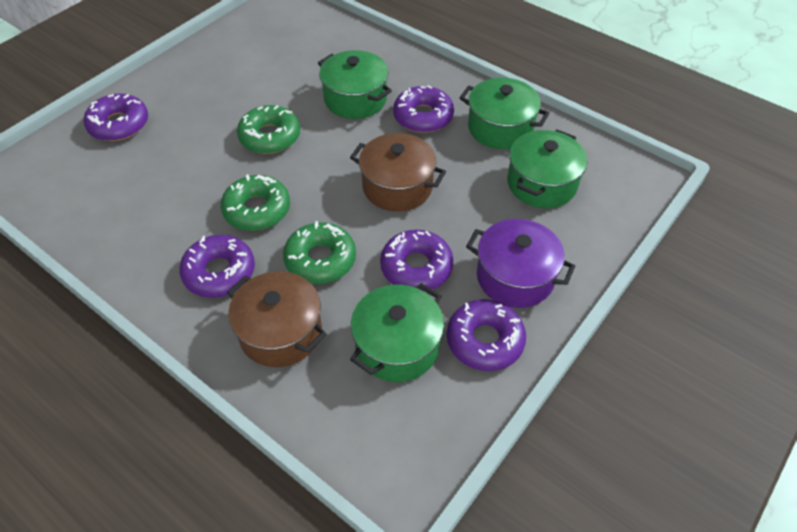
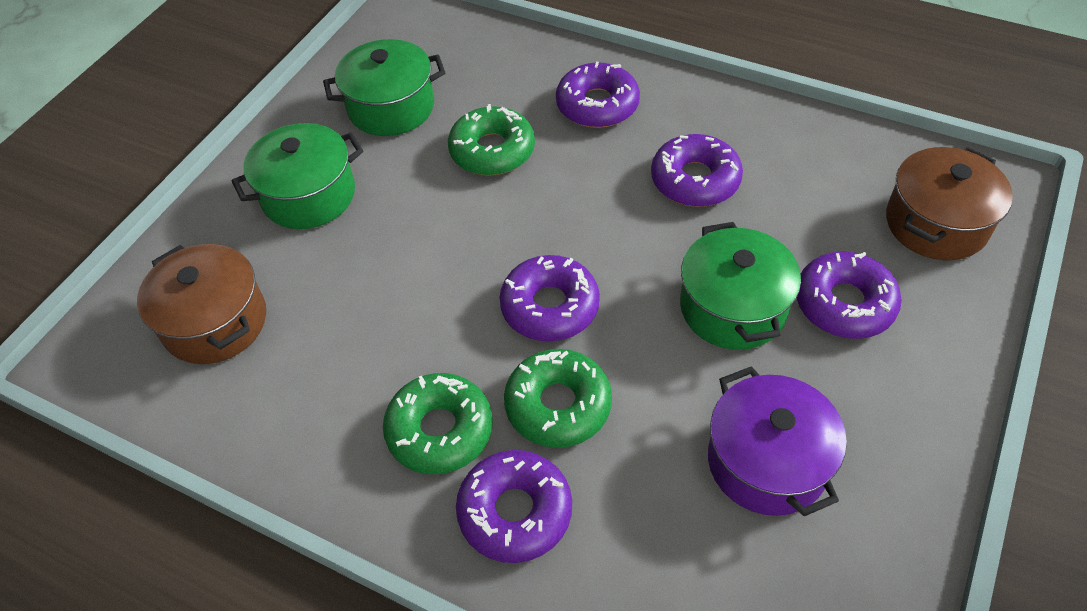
green pot: [318,50,392,119] [350,283,444,382] [460,78,550,149] [507,129,587,208] = 4 -> [232,123,363,229] [323,39,445,136] [680,222,801,350] = 3

